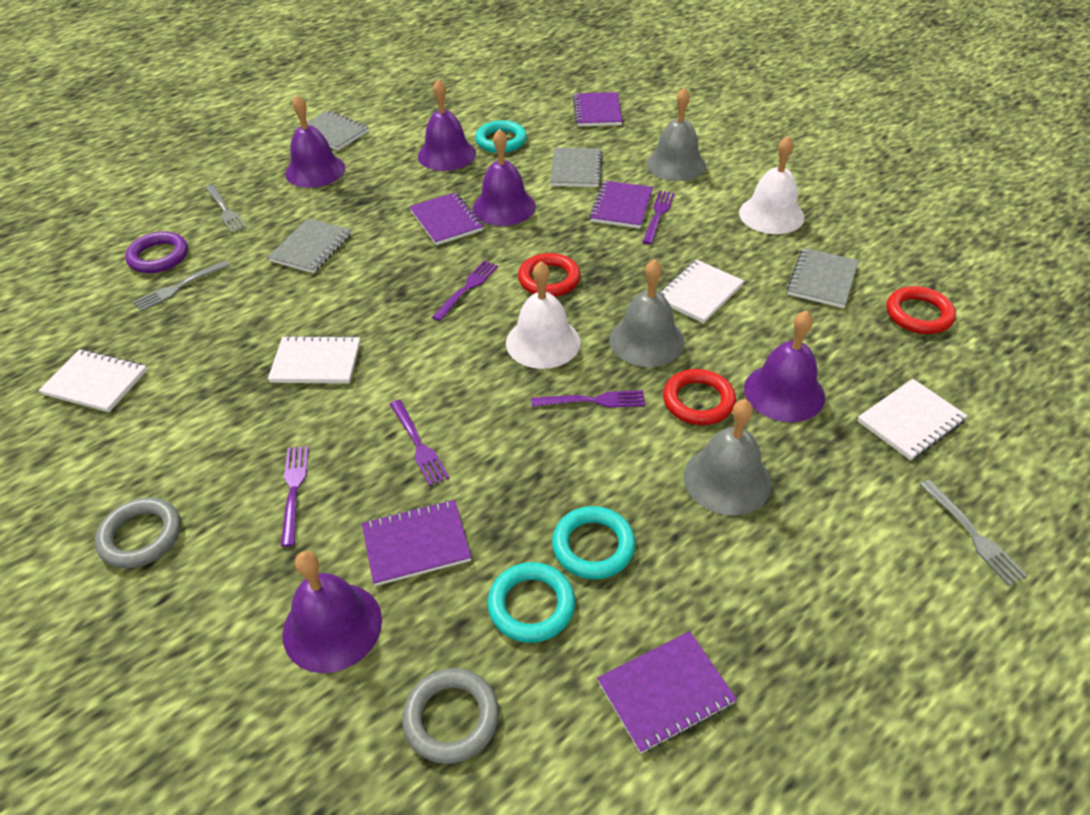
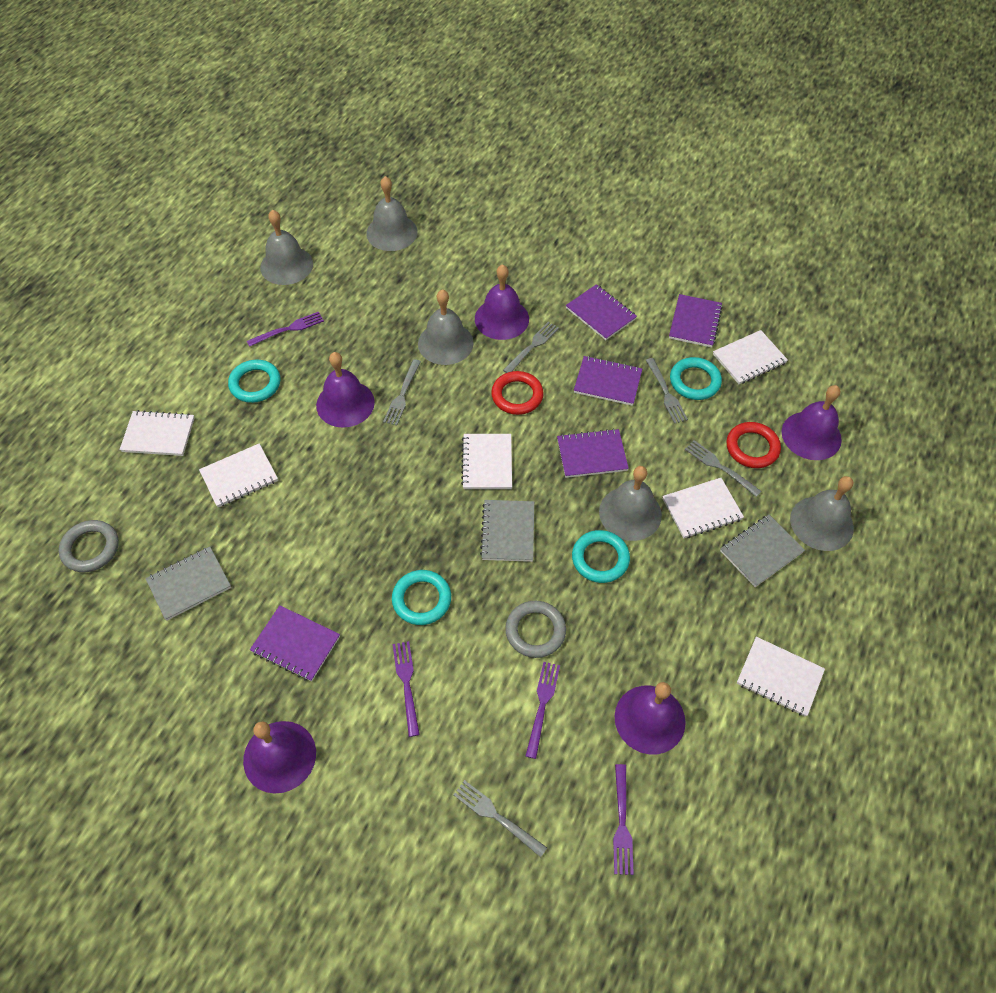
grey bell: [610,259,684,367] [646,87,706,181] [684,399,771,515] = 3 -> [260,210,313,285] [366,176,418,251] [418,289,474,365] [599,466,662,541] [790,476,854,551] = 5
grey fork: [133,260,230,311] [205,185,247,233] [920,479,1028,586] = 3 -> [383,359,421,425] [453,780,547,857] [503,322,559,373] [646,358,688,424] [685,440,762,497] = 5
grey notebook: [268,218,351,273] [294,111,369,151] [550,147,603,187] [787,248,859,308] = 4 -> [146,547,231,621] [480,500,534,562] [720,515,805,587] = 3
purple fork: [281,446,309,547] [390,400,449,486] [432,261,498,321] [531,390,645,408] [643,191,675,244] = 5 -> [247,311,324,347] [393,641,420,737] [526,662,560,759] [613,764,634,875] = 4
purple ring: [125,232,188,273] = 1 -> none = 0
red ring: [518,253,581,297] [663,369,736,425] [887,286,956,334] = 3 -> [491,371,544,415] [726,422,781,468] = 2
turquoise ring: [475,120,527,153] [487,562,575,643] [552,506,636,579] = 3 -> [228,360,280,403] [392,570,451,625] [572,530,630,583] [670,357,722,400] = 4
white bell: [506,261,581,369] [739,136,805,234] = 2 -> none = 0
white notebook: [38,349,147,412] [268,335,360,384] [660,259,744,323] [857,379,968,460] = 4 -> [119,410,195,456] [199,444,278,507] [461,434,512,489] [663,478,744,538] [713,330,788,384] [737,637,825,717] = 6

